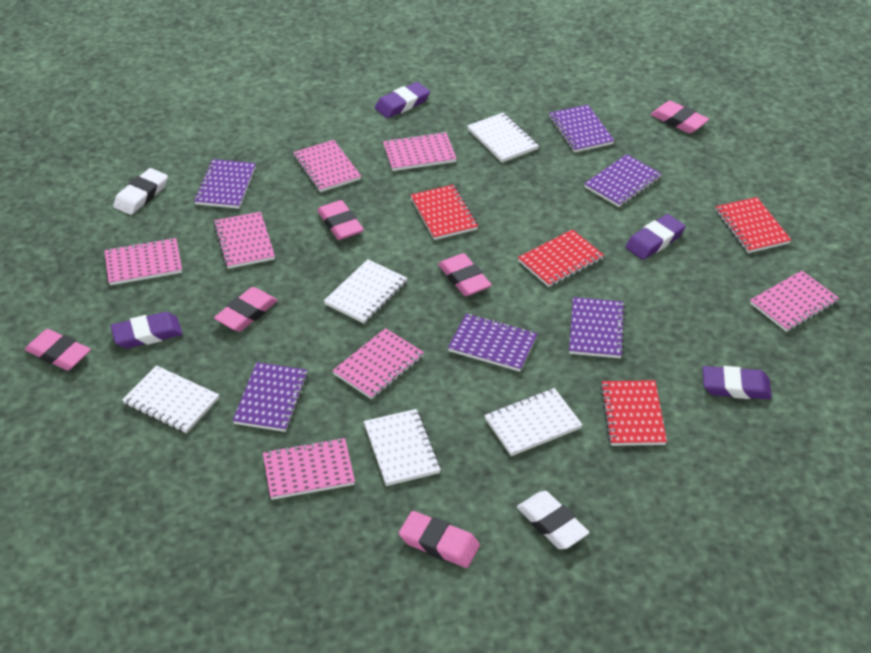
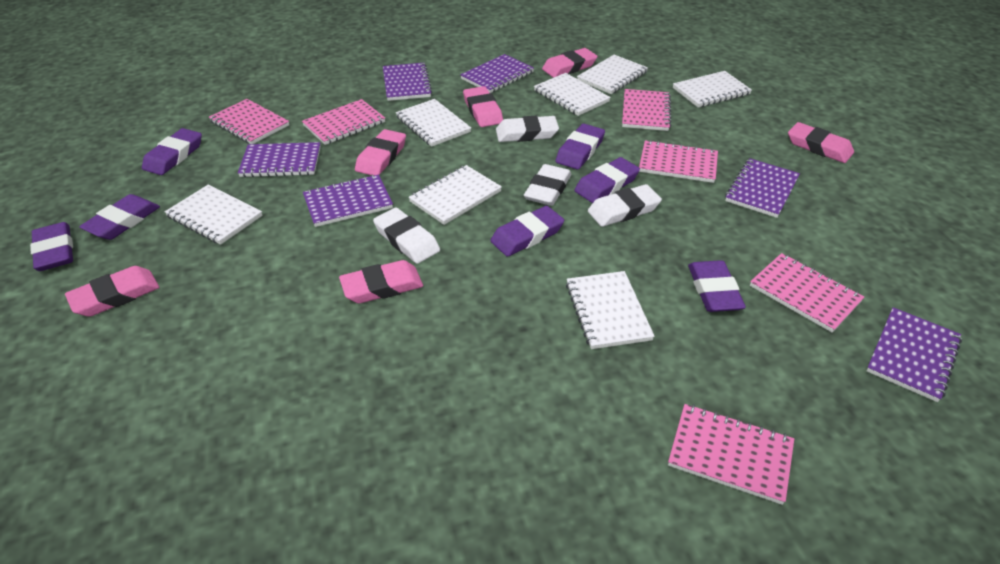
pink notebook: [105,238,182,285] [214,212,275,269] [263,438,355,500] [293,140,361,192] [333,328,424,399] [383,132,457,171] [750,271,839,332] = 7 -> [209,99,289,144] [302,99,385,145] [622,89,671,131] [639,140,718,183] [668,404,794,505] [750,253,864,333] = 6
purple eraser: [111,312,182,348] [375,82,430,118] [625,214,686,260] [703,366,772,399] = 4 -> [30,222,73,271] [79,194,160,240] [142,128,202,175] [490,206,564,257] [555,124,605,169] [574,157,640,203] [688,260,746,312] = 7
red notebook: [411,185,478,240] [518,229,604,287] [600,380,667,446] [716,197,791,253] = 4 -> none = 0
white eraser: [113,168,168,215] [517,491,589,549] = 2 -> [373,208,440,264] [496,116,559,142] [524,164,571,206] [588,184,662,227] = 4
white notebook: [122,365,219,434] [324,259,408,324] [364,409,441,486] [467,113,539,163] [484,388,582,456] = 5 -> [165,185,262,245] [396,99,471,147] [409,165,502,225] [534,73,611,116] [566,271,655,349] [577,55,648,94] [673,71,752,108] = 7

